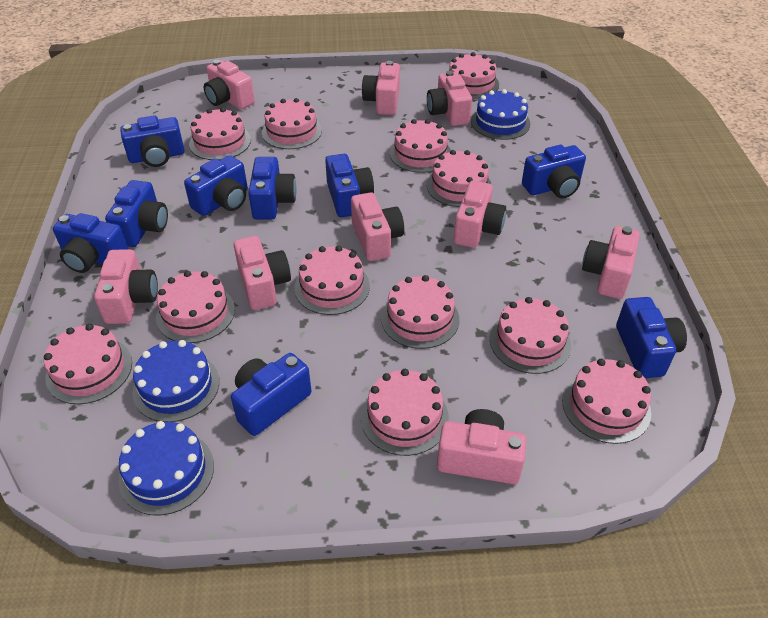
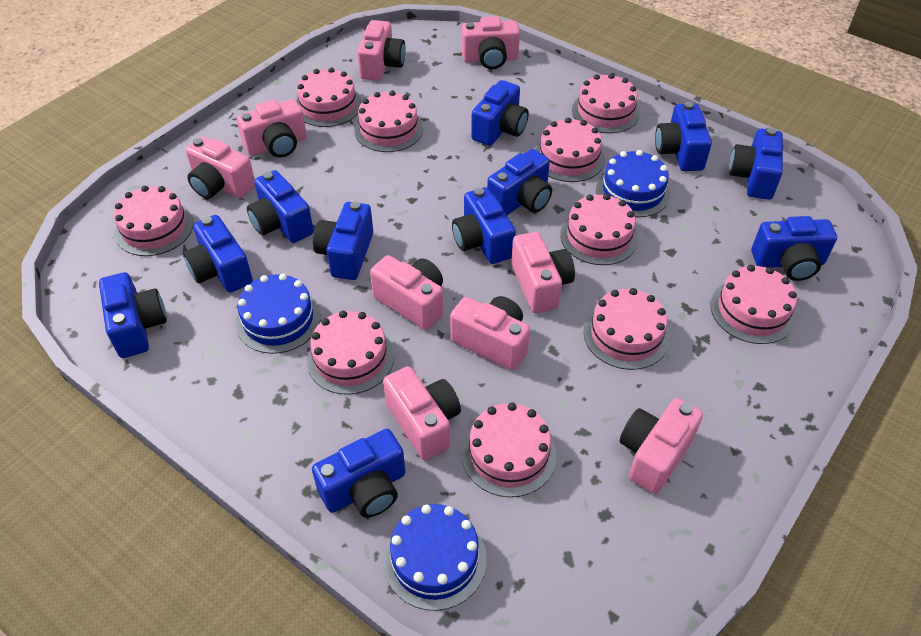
blue camera: [53,213,128,273] [105,180,168,247] [120,115,184,167] [184,155,248,216] [231,353,311,436] [248,157,297,220] [325,154,374,217] [522,145,586,198] [616,297,687,378] = 9 -> [99,272,167,358] [183,215,253,293] [247,170,314,243] [312,429,405,518] [313,201,373,280] [452,187,516,264] [471,80,529,146] [487,149,552,215] [655,102,712,171] [729,128,783,200] [752,216,837,281] = 11
pink cake: [44,324,132,404] [156,271,235,343] [189,108,251,160] [262,98,322,149] [294,246,370,315] [361,369,449,456] [381,275,459,349] [389,119,451,173] [427,150,492,207] [449,52,499,99] [490,297,571,374] [562,359,651,444] = 12 -> [114,186,194,256] [296,67,362,127] [307,311,394,395] [354,90,423,152] [462,402,557,497] [535,118,605,182] [560,194,638,265] [572,73,640,133] [583,288,670,370] [710,265,797,344] = 10

